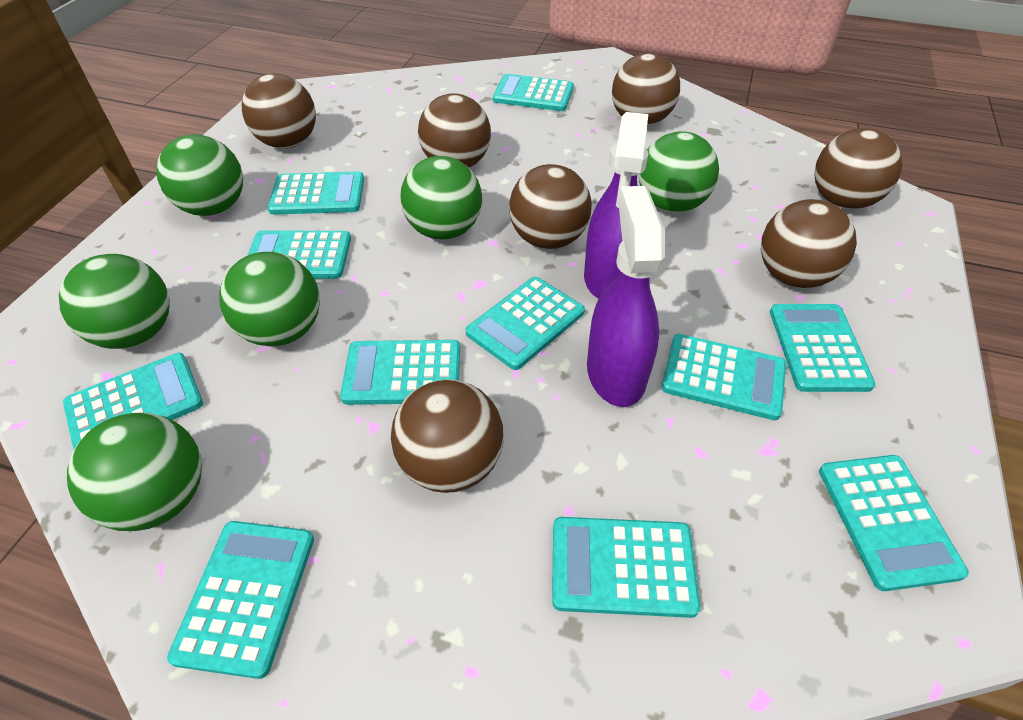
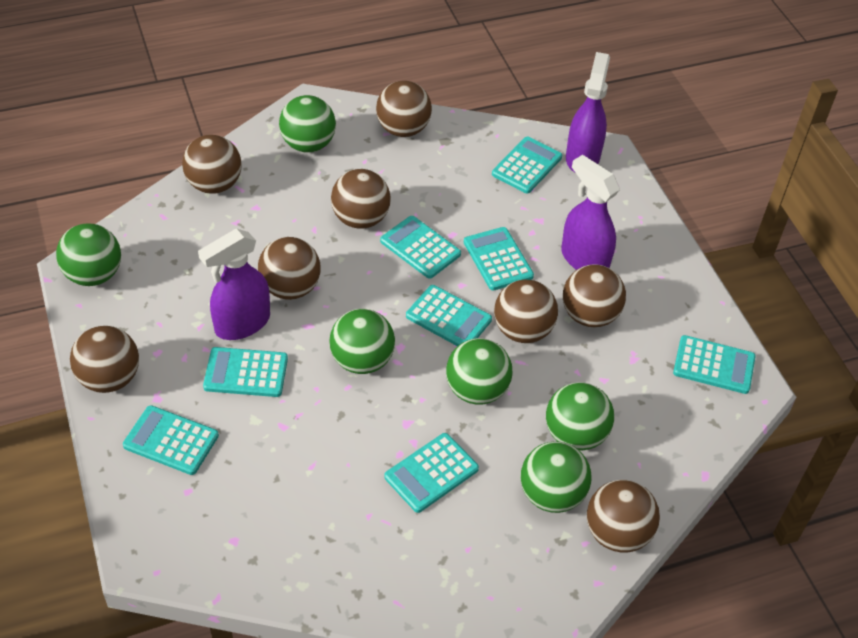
brown ball: [242,73,316,148] [391,379,503,493] [418,93,491,168] [509,164,592,249] [612,53,680,125] [761,199,857,288] [814,128,902,209] = 7 -> [70,326,139,393] [182,135,242,194] [258,237,321,300] [331,169,390,229] [376,81,432,137] [494,280,558,343] [563,264,626,327] [587,480,660,552] = 8
purple spray bottle: [584,112,649,298] [587,186,665,407] = 2 -> [198,229,270,340] [561,155,620,270] [566,52,610,172] = 3
turquoise calculator: [63,353,203,450] [167,521,314,679] [247,231,351,279] [268,171,364,215] [340,340,460,405] [466,277,585,370] [493,74,574,111] [552,517,700,618] [662,334,786,420] [770,304,875,392] [819,455,969,591] = 11 -> [123,405,219,475] [203,347,288,397] [380,216,461,279] [384,433,479,513] [406,285,492,346] [464,227,534,290] [492,137,562,194] [673,335,756,394] = 8

